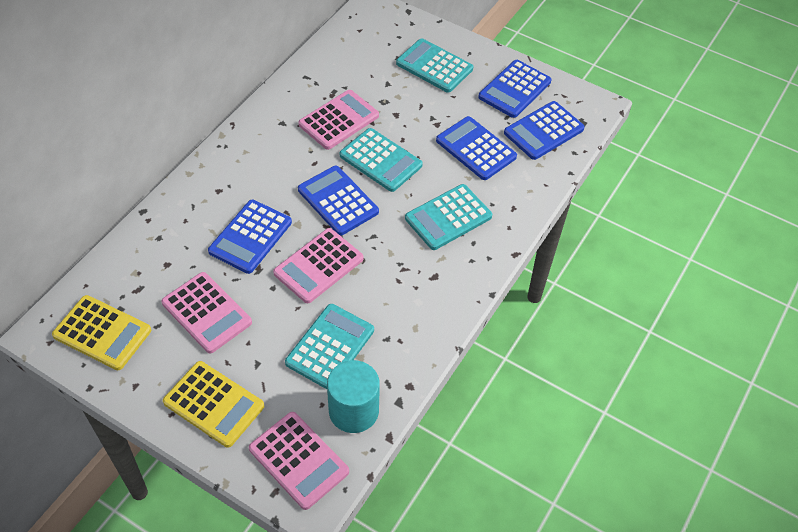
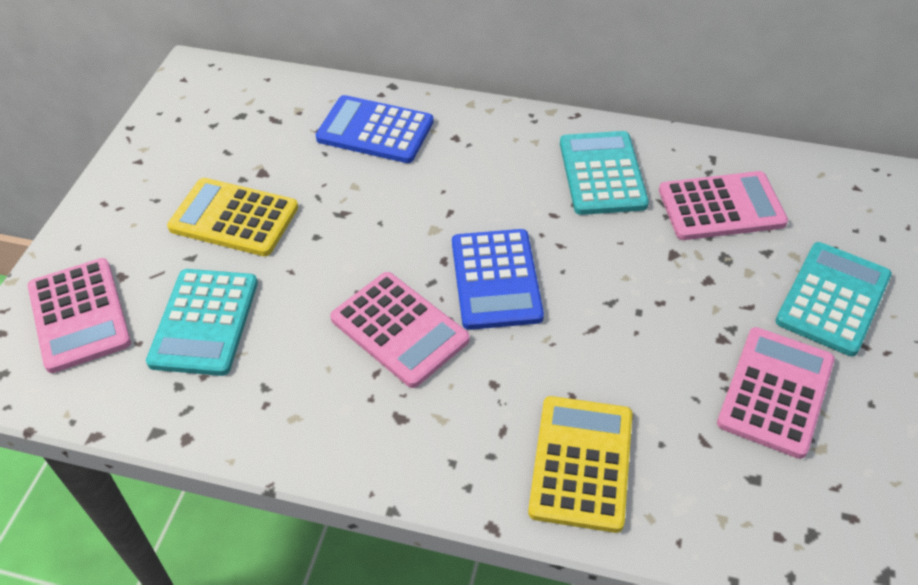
blue calculator: [208,200,292,274] [298,166,379,236] [436,116,517,180] [478,60,551,118] [504,101,585,160] = 5 -> [316,95,434,163] [452,229,544,330] = 2
turquoise calculator: [285,304,374,389] [340,128,423,192] [396,38,473,93] [405,184,492,250] = 4 -> [146,269,258,376] [560,131,649,215] [775,242,892,356] = 3
turquoise cylinder: [327,360,380,433] = 1 -> none = 0

